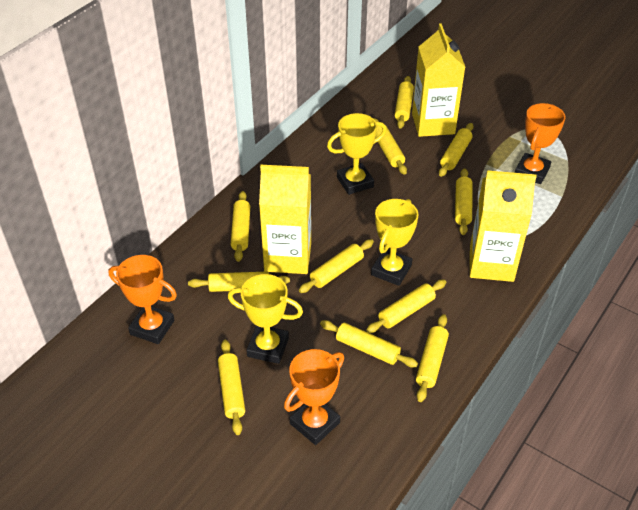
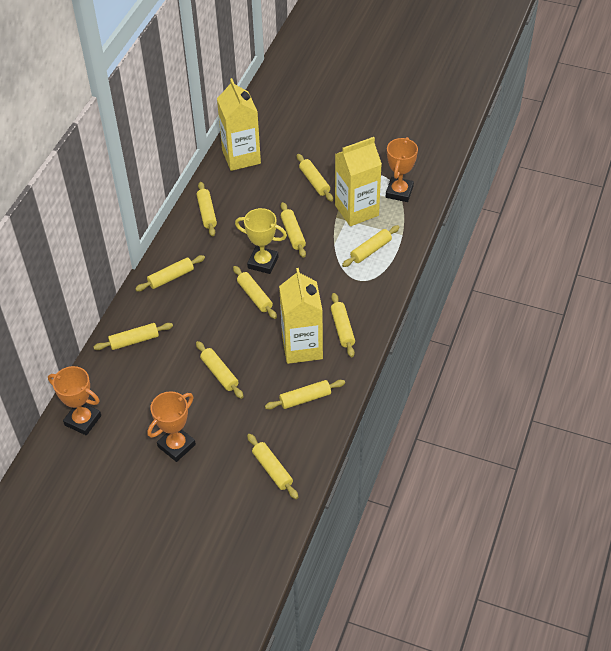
yellow trophy: [228,274,303,364] [327,113,387,195] [371,199,418,286] = 3 -> [235,208,287,274] = 1

